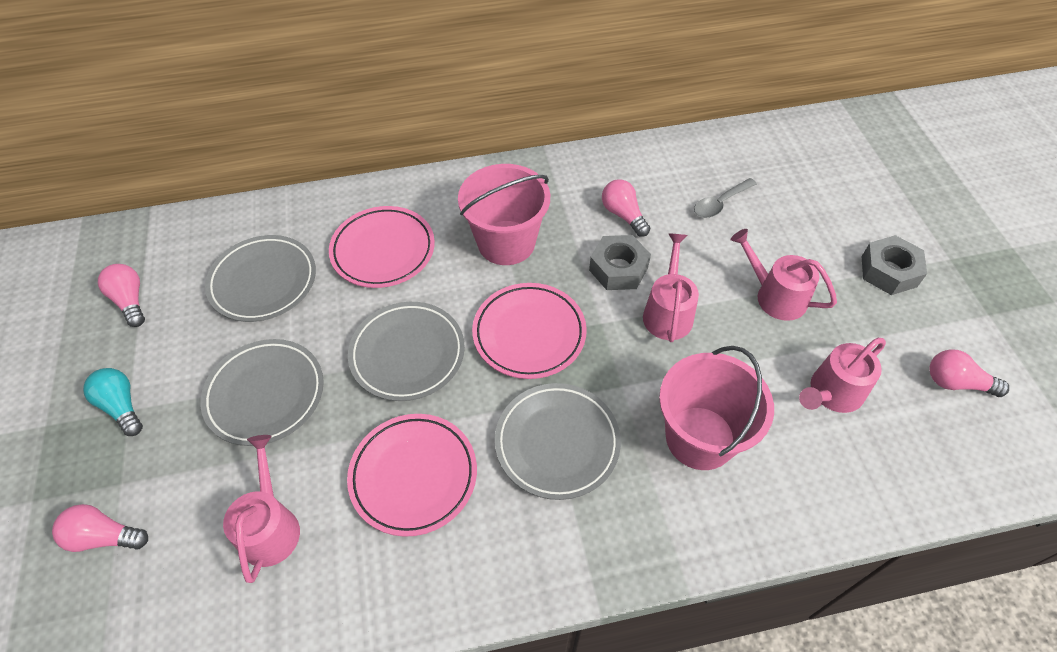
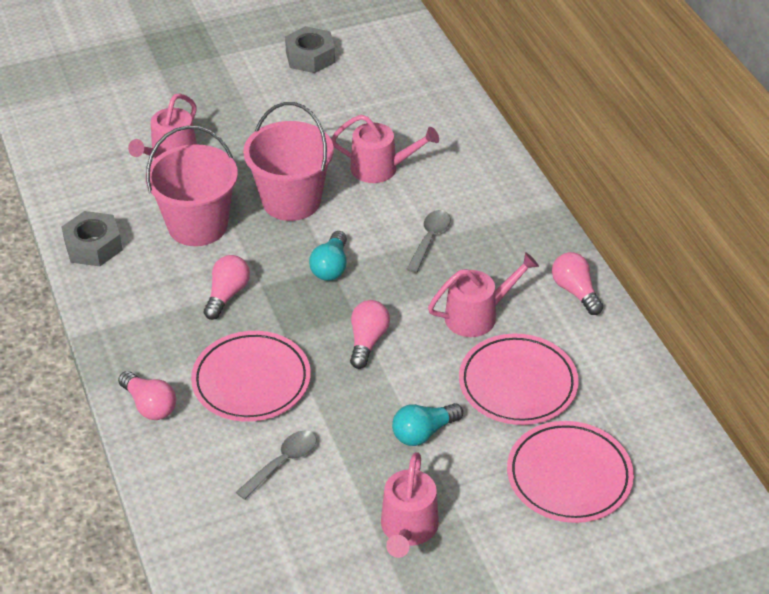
grey plate: [200,339,324,446] [205,235,316,322] [348,302,465,401] [495,383,621,500] = 4 -> none = 0
grey spoon: [694,178,757,218] = 1 -> [236,431,317,500] [406,210,451,273] = 2
turquoise light bulb: [83,368,143,436] = 1 -> [309,231,347,281] [392,403,463,446] = 2

